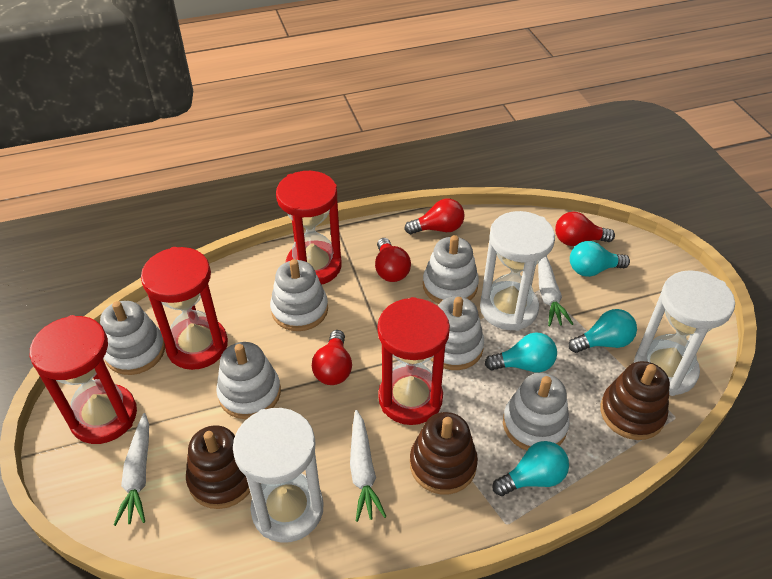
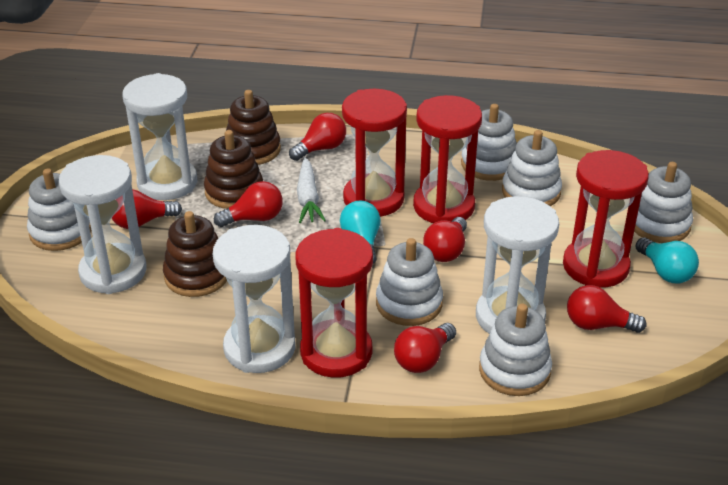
red light bulb: [312,330,352,385] [375,238,411,282] [404,199,465,234] [555,212,615,246] = 4 -> [112,189,182,229] [214,181,283,227] [289,113,346,161] [394,323,456,373] [423,217,467,262] [567,285,646,333] = 6
turquoise light bulb: [485,333,557,372] [492,441,569,496] [569,309,637,353] [570,241,630,277] = 4 -> [340,201,380,264] [635,237,699,283] = 2
white carrot: [114,413,149,526] [350,410,387,522] [538,256,573,326] = 3 -> [297,157,326,223] = 1
white hourglass: [233,408,323,543] [480,211,555,331] [634,270,735,396] = 3 -> [59,155,146,294] [123,73,197,200] [213,225,295,373] [476,196,559,334] = 4

